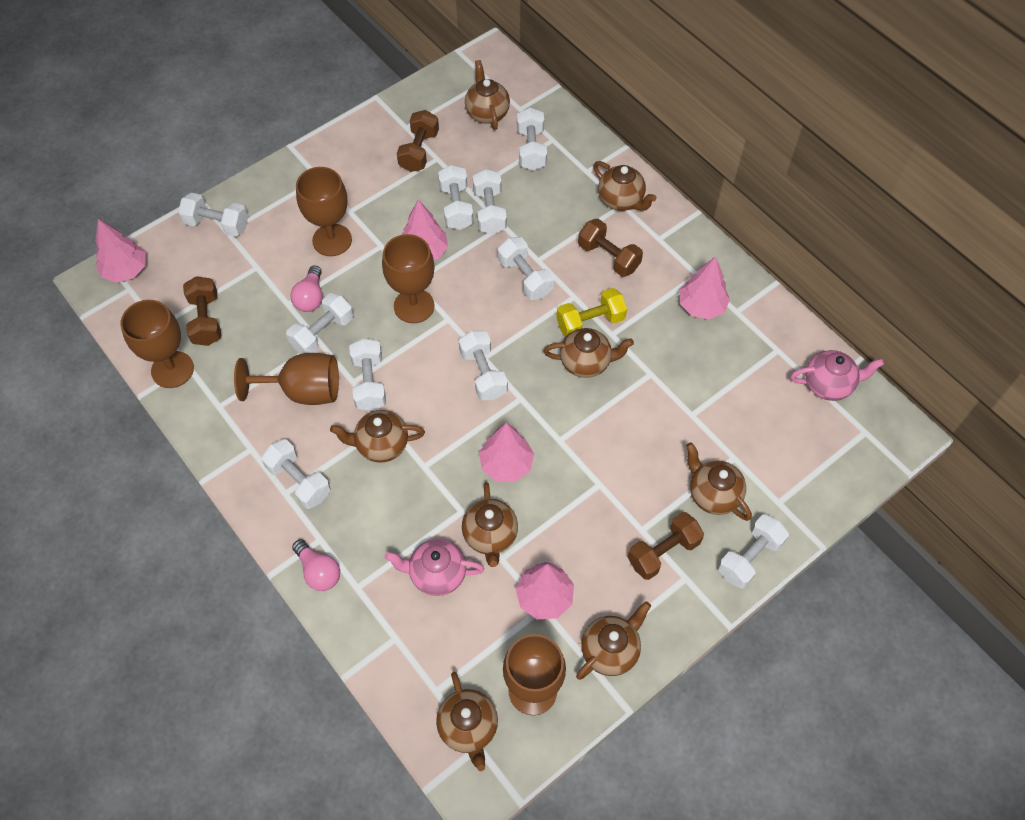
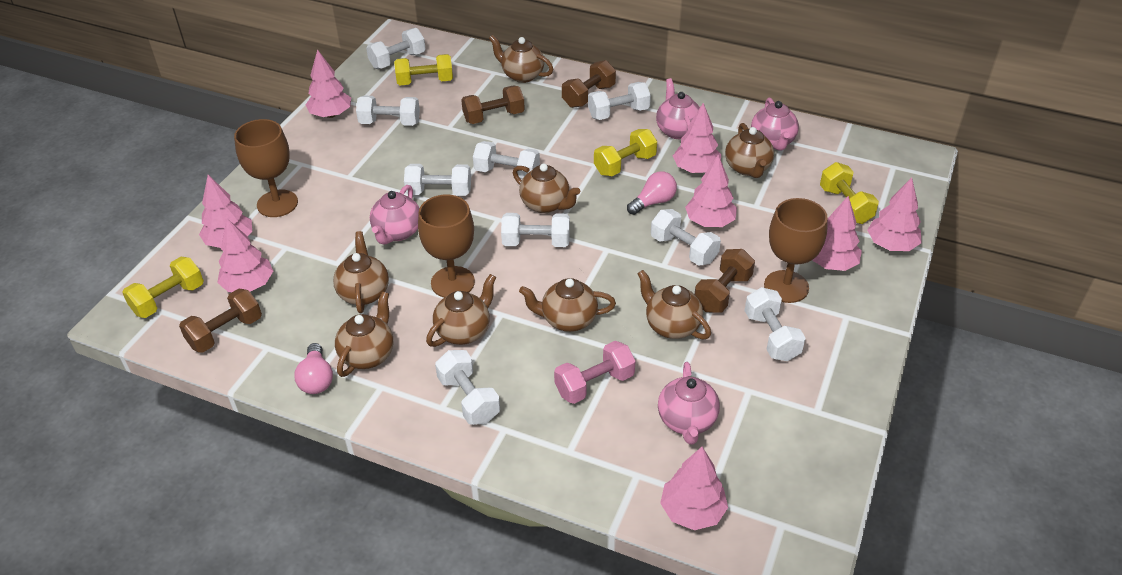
brown goblet: [120,300,194,388] [234,353,339,405] [296,167,352,256] [382,234,435,323] [503,634,566,715] = 5 -> [234,119,298,217] [418,195,475,298] [764,198,828,303] = 3
pink dumbbell: none = 0 -> [554,341,636,404] = 1
pink teapot: [385,539,484,596] [791,350,884,401] = 2 -> [370,185,419,245] [656,78,700,139] [658,362,720,444] [751,98,799,151] = 4
pink tree: [95,219,146,283] [402,200,448,260] [479,423,534,482] [515,562,574,620] [680,256,730,319] = 5 -> [199,175,252,248] [217,218,273,292] [305,49,351,118] [660,447,728,530] [673,103,721,173] [685,155,737,227] [812,196,862,271] [867,178,922,251] = 8
white dumbbell: [178,192,248,237] [262,439,331,509] [286,293,353,354] [349,338,386,411] [438,165,474,230] [459,331,508,400] [473,169,507,234] [498,237,554,300] [517,107,547,171] [718,514,789,589] = 10 -> [356,96,420,126] [366,28,426,69] [404,164,471,196] [435,350,500,425] [473,141,540,179] [501,213,570,247] [588,82,651,120] [651,209,721,266] [744,287,805,361] = 9
yellow dumbbell: [556,288,627,336] = 1 -> [122,257,204,318] [394,54,453,85] [594,129,657,176] [820,162,879,224] = 4

